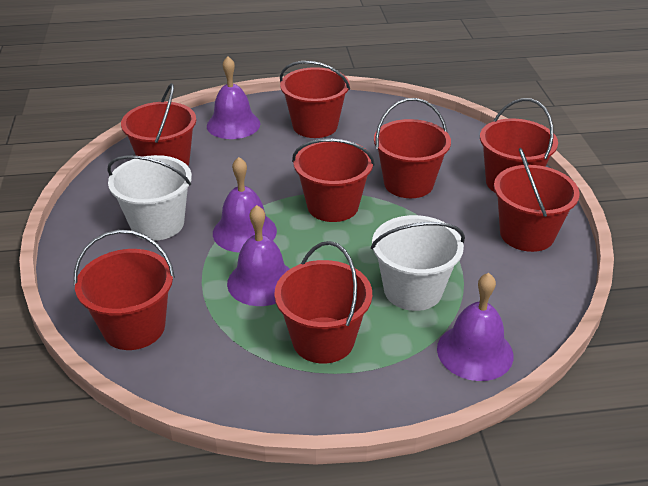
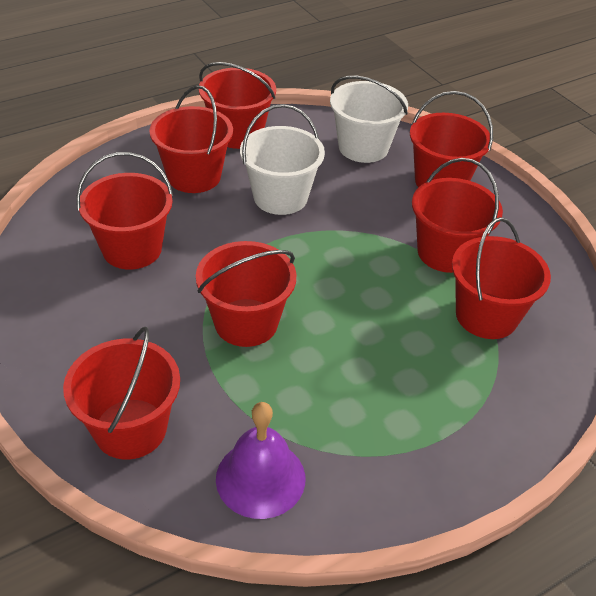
purple bell: [207,56,260,139] [213,157,277,253] [227,205,290,306] [437,273,513,381] = 4 -> [216,402,305,519] = 1

